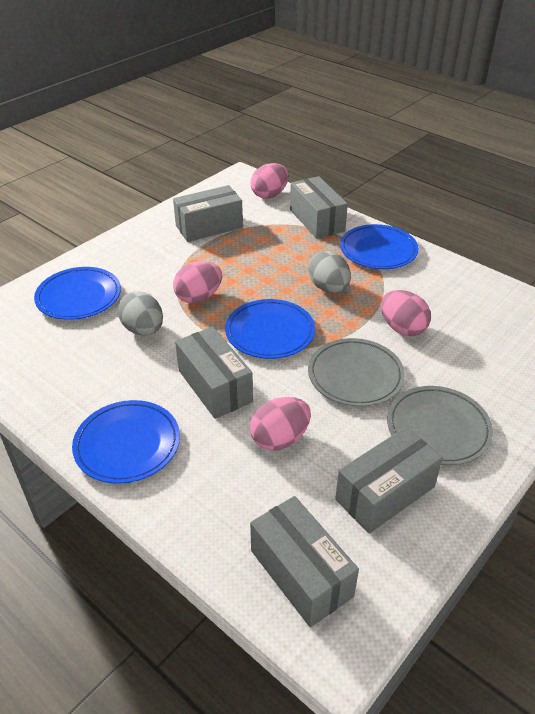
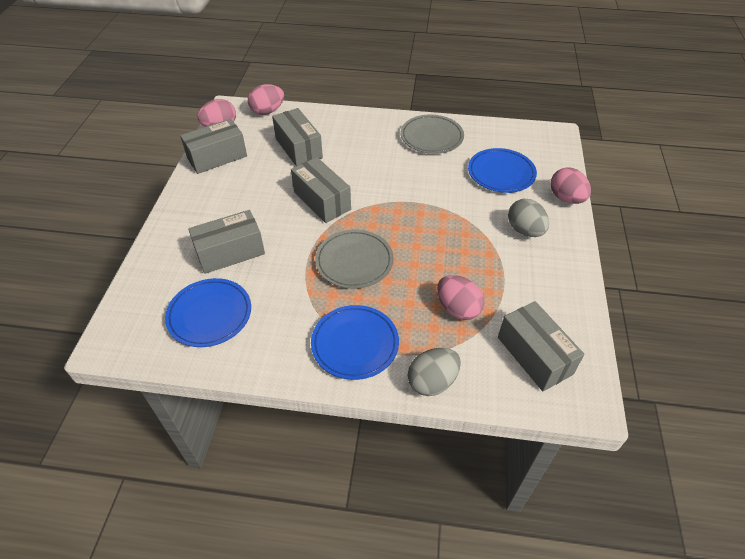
blue plate: [34,267,121,320] [72,400,180,484] [225,299,315,359] [340,224,419,269] = 4 -> [165,278,251,347] [311,305,399,380] [468,148,537,193] = 3

